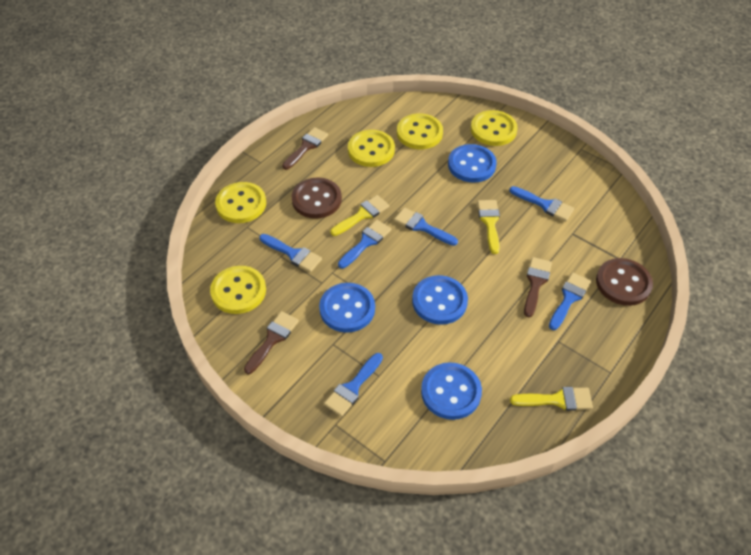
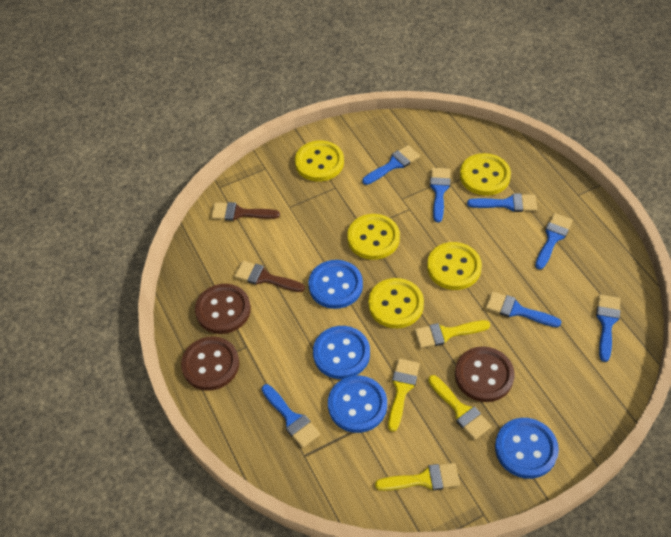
blue brush: [259,234,322,272] [324,353,383,417] [338,220,391,268] [394,207,458,246] [509,186,574,221] [549,272,591,330] = 6 -> [262,384,320,448] [362,145,420,185] [430,168,450,222] [467,193,537,212] [485,291,561,327] [535,213,573,270] [596,294,620,362] = 7
brown brush: [244,311,299,374] [282,127,328,170] [524,257,552,317] = 3 -> [211,202,280,221] [234,261,305,292] = 2
brown button: [291,177,342,219] [596,258,653,306] = 2 -> [181,336,239,391] [195,284,251,334] [455,347,515,402] = 3
yellow brush: [330,195,389,236] [477,200,500,254] [510,387,593,411] = 3 -> [375,463,460,491] [388,358,420,432] [415,320,490,348] [428,375,491,440] = 4

